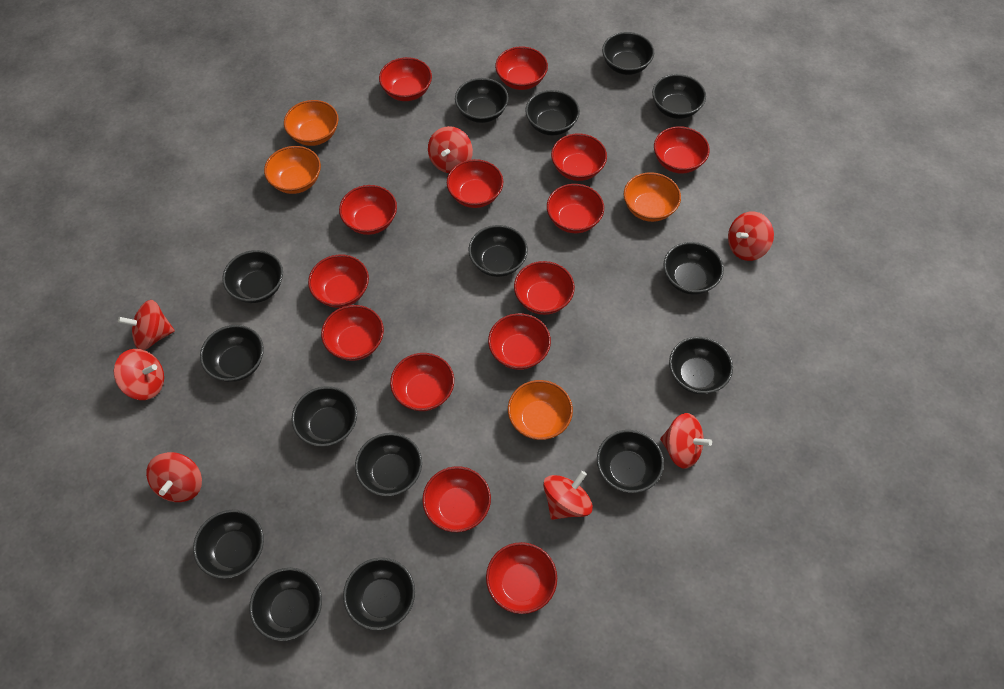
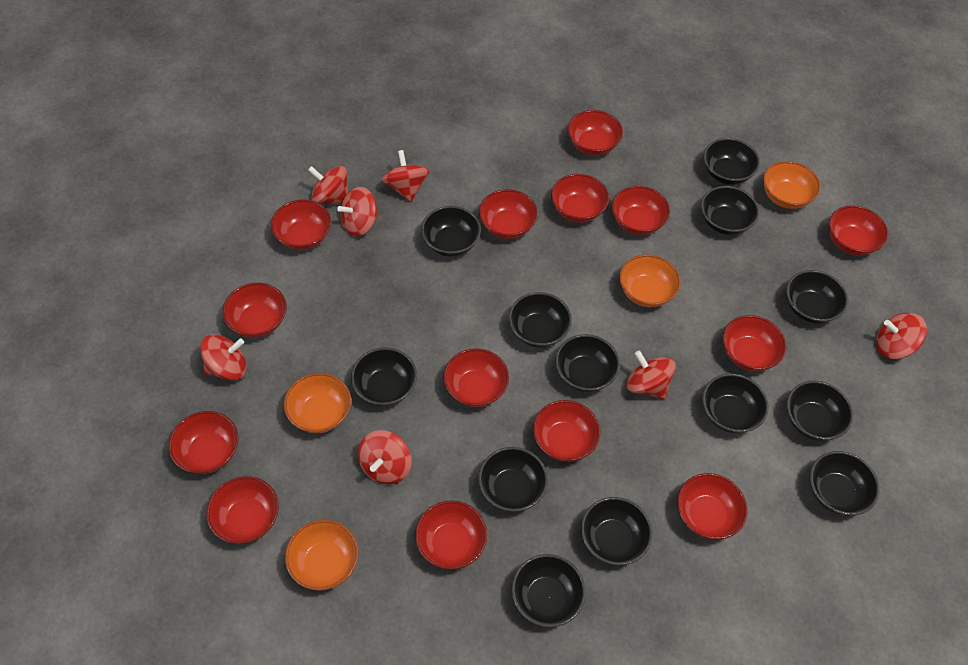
black bowl: [193,510,264,579] [200,325,264,382] [222,250,283,303] [249,568,322,641] [292,386,357,447] [343,558,415,631] [355,433,422,497] [455,78,509,123] [468,225,528,277] [525,90,580,136] [597,430,664,493] [602,32,654,75] [652,74,706,119] [663,242,724,294] [669,337,733,394] = 15 -> [351,347,417,406] [421,206,481,257] [478,447,548,512] [509,292,572,348] [512,554,586,627] [555,334,620,392] [581,497,652,565] [701,186,759,235] [702,373,769,433] [703,138,760,185] [786,270,848,324] [787,381,853,441] [810,451,880,515] = 13

